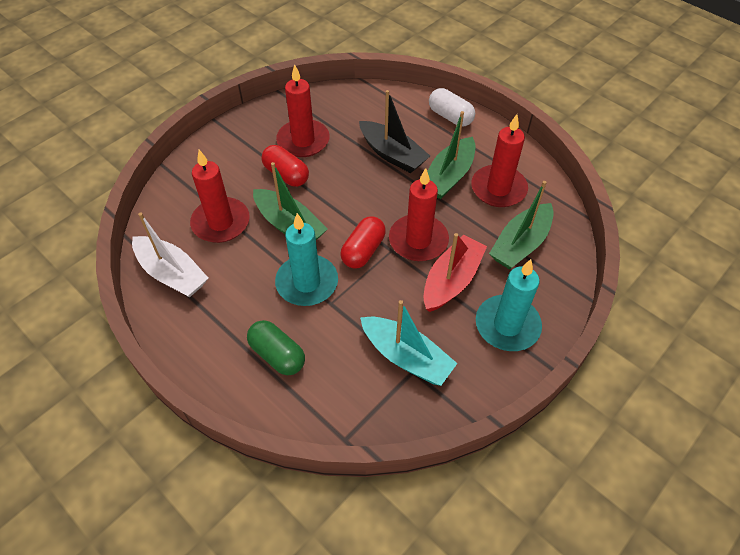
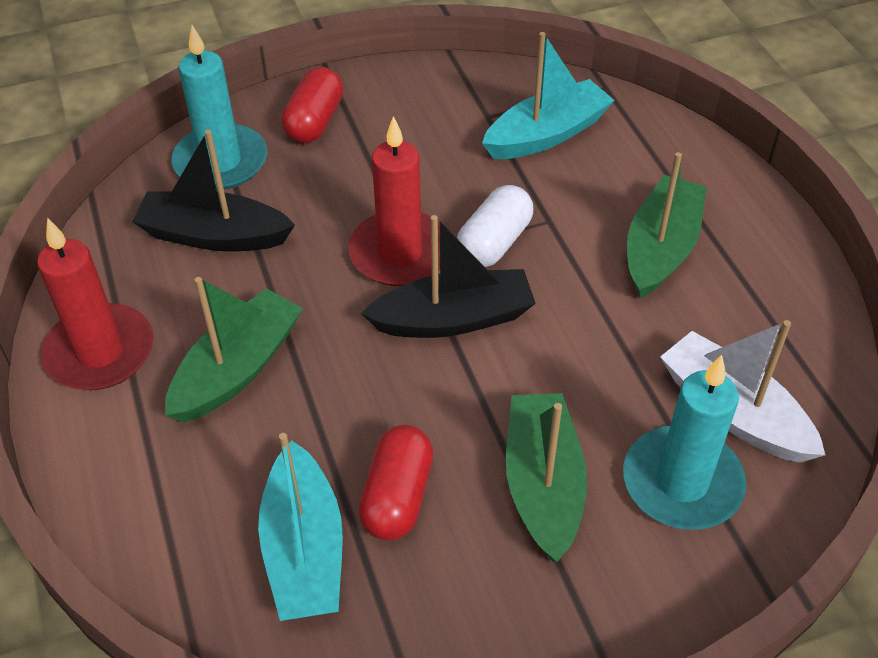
black boat: [359,90,430,173] = 1 -> [132,130,295,252] [361,215,536,338] = 2
green capsule: [247,320,305,375] = 1 -> none = 0
red boat: [423,233,487,312] = 1 -> none = 0
red candle: [190,150,250,243] [276,64,330,157] [389,168,449,261] [471,114,528,207] = 4 -> [37,218,154,390] [348,116,440,286] = 2
turquoise boat: [360,300,458,386] = 1 -> [258,433,343,621] [482,32,614,159] = 2

